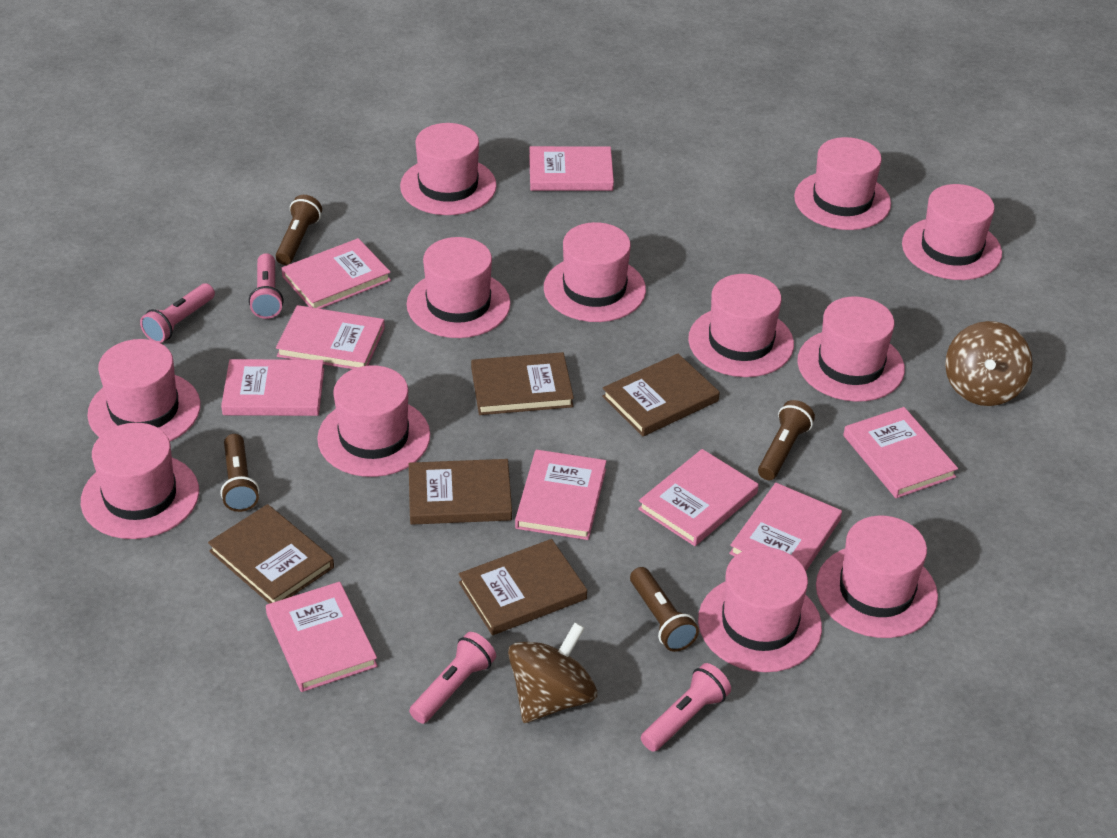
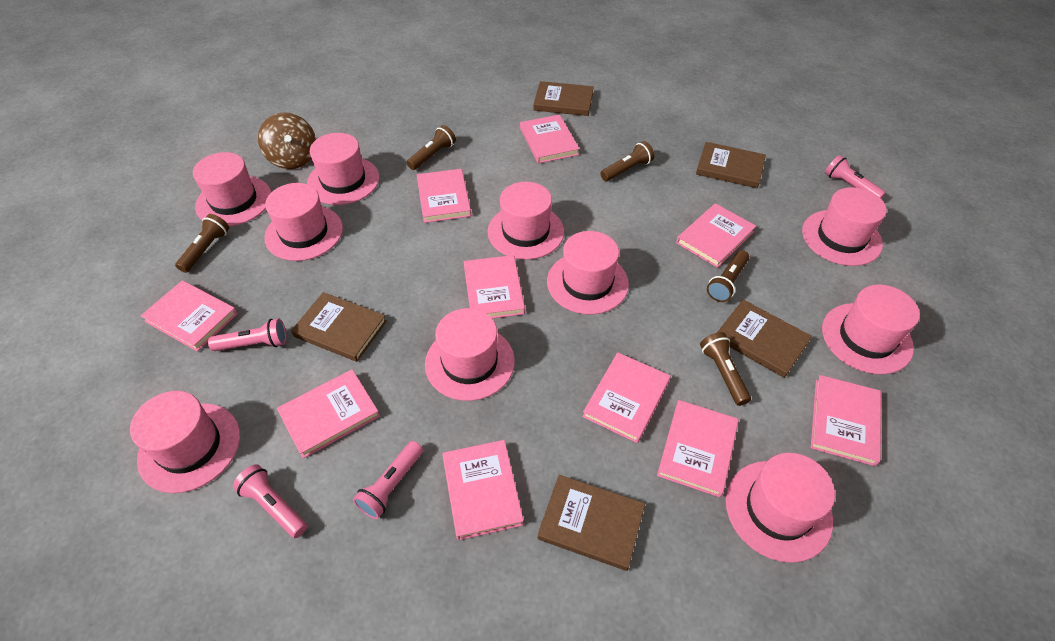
brown flashlight: [221,434,259,512] [276,195,322,265] [630,567,699,652] [758,400,815,480] = 4 -> [175,214,229,273] [406,125,456,170] [600,141,654,181] [700,332,751,406] [707,250,749,302] = 5
brown spinning top: [508,622,597,723] [945,321,1033,406] = 2 -> [258,112,316,169] = 1
pink book: [221,359,324,416] [266,582,378,692] [276,305,385,369] [282,238,391,309] [515,450,606,540] [529,146,614,191] [638,449,759,546] [729,483,842,571] [843,407,958,498] = 9 -> [140,280,238,352] [277,369,380,458] [417,169,471,223] [442,440,524,540] [464,255,525,318] [520,114,580,164] [583,352,671,443] [657,400,739,497] [676,203,756,268] [811,375,881,466] = 10
pink hat: [81,423,199,539] [87,339,201,442] [317,365,430,477] [400,123,497,215] [406,237,511,338] [544,222,646,322] [688,274,794,377] [698,547,822,672] [794,137,891,230] [797,296,905,402] [816,516,938,638] [902,184,1002,280] = 12 -> [130,391,240,493] [193,152,271,226] [264,183,343,261] [307,133,379,205] [425,308,515,401] [488,182,564,260] [547,231,629,315] [726,453,835,563] [802,187,887,266] [822,284,920,374] = 10

